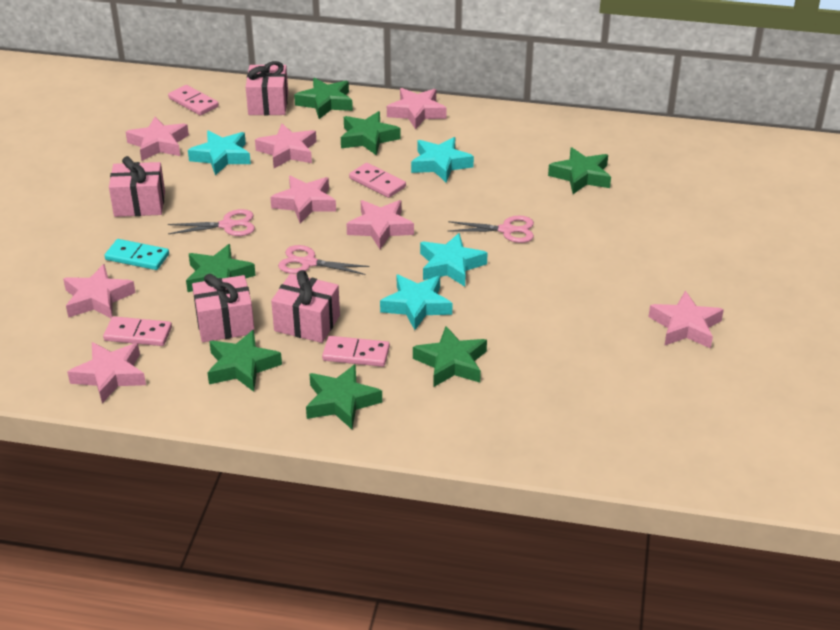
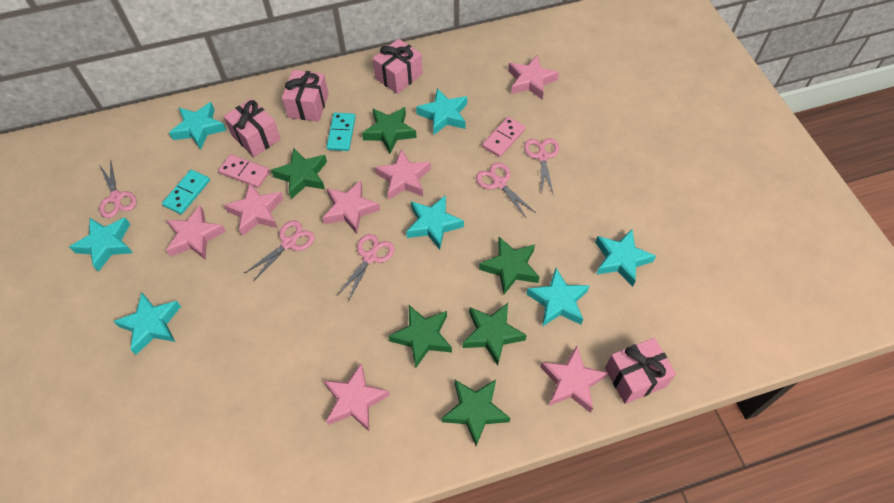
green star: [186,244,256,292] [207,330,282,392] [294,78,353,119] [306,364,382,429] [341,111,401,156] [413,326,487,387] [548,147,611,194] = 7 -> [271,148,327,199] [362,107,417,154] [388,305,452,368] [442,380,510,446] [462,303,527,366] [479,237,539,294] = 6
pink domino: [103,316,172,346] [168,85,219,116] [322,336,390,367] [349,163,406,198] = 4 -> [218,154,270,188] [482,117,526,157] = 2
pink scissors: [168,209,255,236] [278,245,370,275] [447,216,534,243] = 3 -> [99,159,137,218] [245,220,315,281] [337,234,395,301] [476,162,536,219] [524,138,559,195] = 5
pink star: [63,264,136,318] [67,342,146,403] [126,117,189,161] [255,124,316,168] [270,175,336,224] [346,200,414,249] [387,88,447,130] [648,291,724,349] = 8 -> [166,206,226,260] [224,183,284,236] [322,180,380,234] [324,364,390,431] [375,149,431,200] [508,55,559,100] [540,346,608,413] = 7
turquoise domino: [104,239,169,270] = 1 -> [162,170,210,214] [327,113,356,151] = 2
turquoise star: [188,130,251,175] [380,275,452,330] [411,137,474,183] [420,233,488,287] = 4 -> [69,218,133,272] [113,293,181,355] [169,102,226,150] [406,195,464,250] [416,88,467,135] [526,268,590,326] [595,229,656,287] = 7

